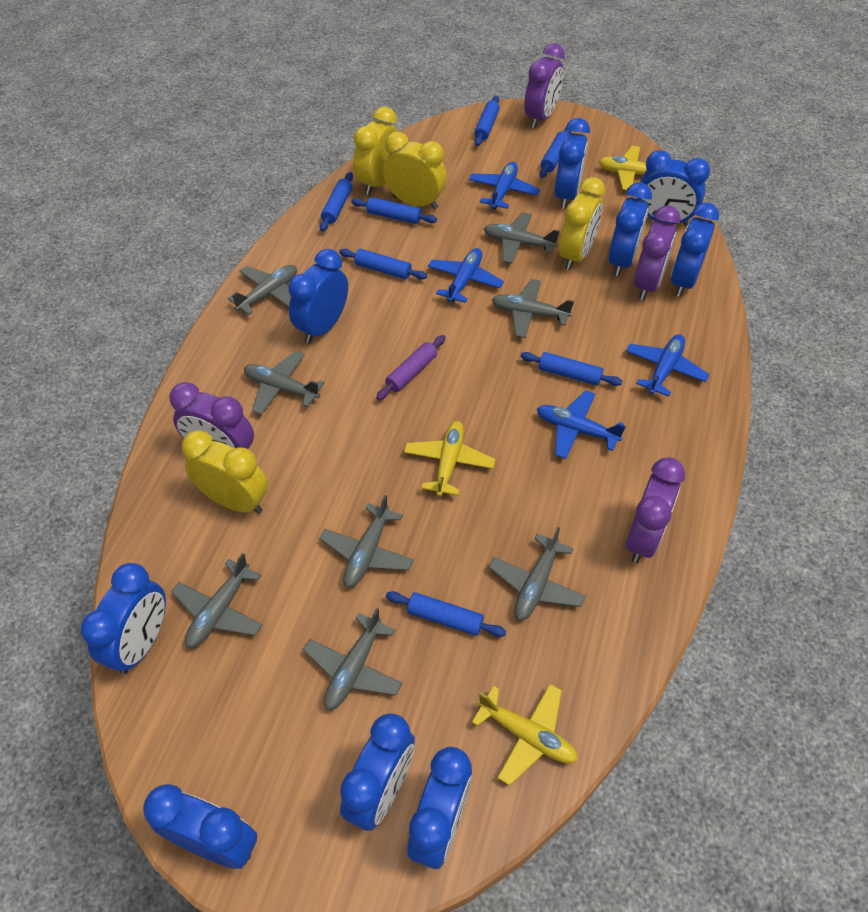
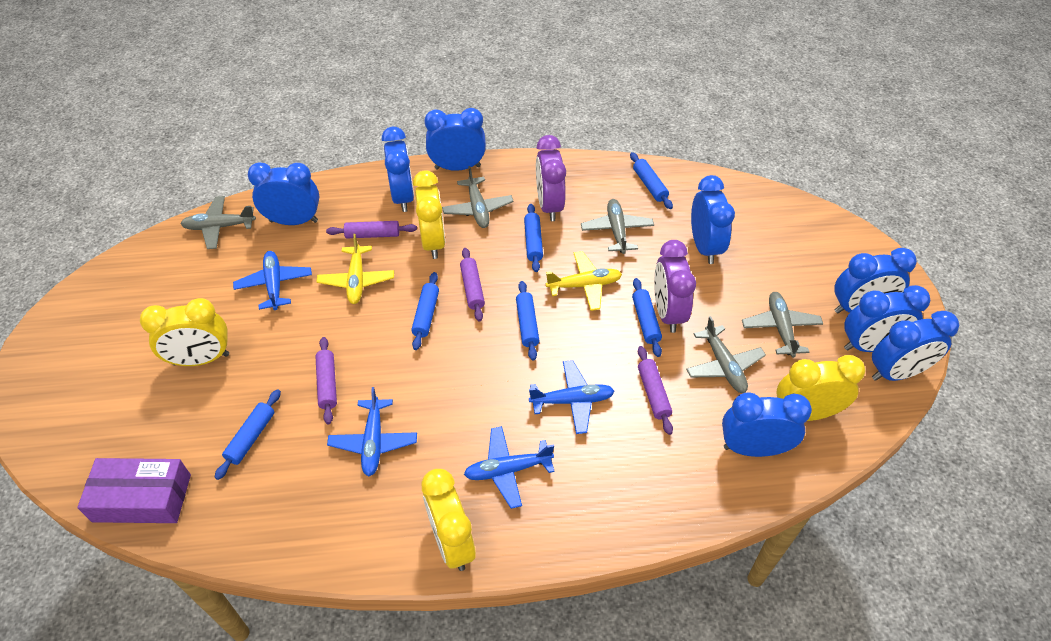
blue clock: [81,563,166,674] [143,784,257,869] [288,249,348,344] [340,713,415,831] [407,747,472,869] [554,118,590,209] [609,182,652,276] [638,150,710,226] [671,202,719,297] = 9 -> [248,162,319,225] [382,127,414,212] [424,108,486,171] [691,175,735,264] [722,392,812,457] [835,248,917,313] [844,285,930,352] [872,311,959,381] = 8
blue rolling pin: [320,172,353,232] [339,249,427,280] [351,197,437,224] [386,591,506,637] [474,96,500,146] [520,352,622,386] [539,129,571,178] = 7 -> [215,389,281,480] [411,272,439,350] [516,281,540,361] [524,204,543,272] [630,152,673,209] [632,278,662,357] = 6
grey plane: [171,553,263,648] [228,265,297,315] [244,351,325,415] [303,608,402,710] [319,495,414,587] [484,212,560,263] [488,527,586,620] [492,279,574,338] = 8 -> [181,196,256,249] [442,166,514,228] [581,199,654,254] [686,316,766,393] [742,292,823,358] = 5
purple box: none = 0 -> [77,458,191,523] = 1
purple clock: [169,382,254,449] [524,43,565,128] [625,457,685,563] [634,206,681,300] = 4 -> [536,135,566,221] [654,240,696,333] = 2
purple rolling pin: [376,335,446,400] = 1 -> [315,337,337,424] [326,221,417,239] [460,248,485,321] [638,346,673,435] = 4
yellow plane: [404,421,495,497] [472,684,578,786] [599,146,673,190] = 3 -> [316,234,394,304] [546,251,622,311] = 2

